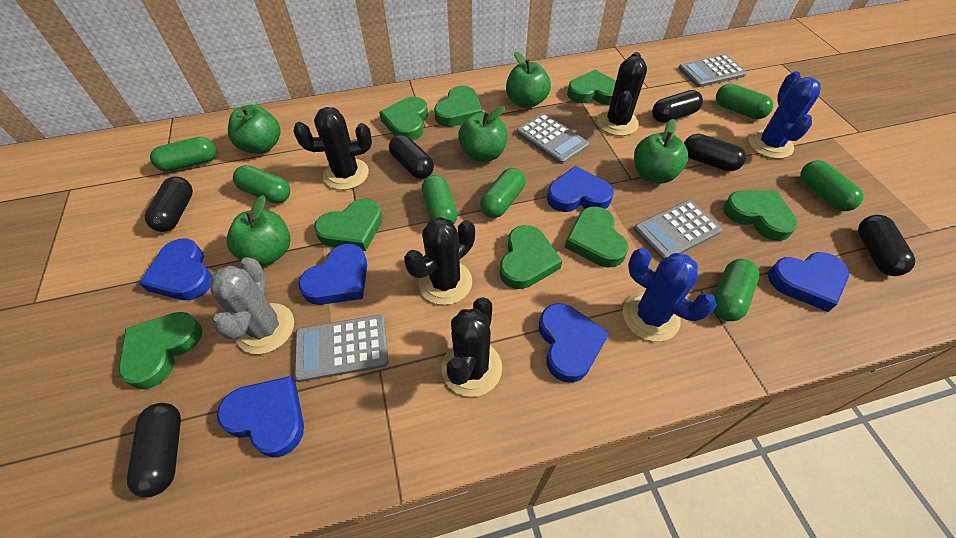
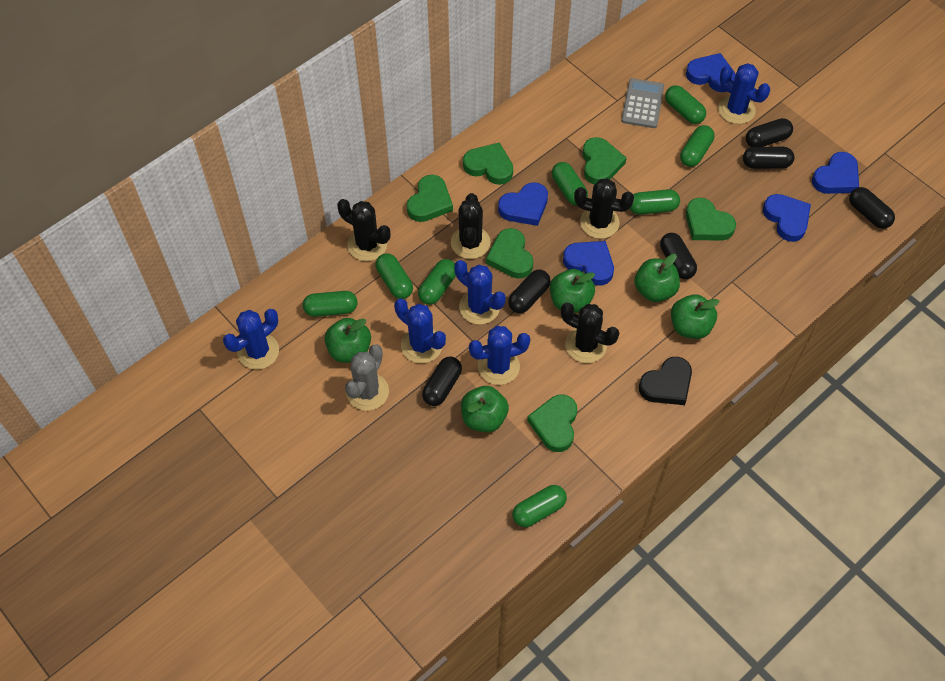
black heart: none = 0 -> [639,357,692,405] = 1
blue cactus: [623,248,717,341] [748,71,821,159] = 2 -> [223,309,279,370] [394,299,446,363] [454,260,506,324] [469,326,530,385] [718,63,770,124] = 5
blue heart: [139,239,212,300] [217,376,304,457] [298,244,367,305] [539,303,609,383] [547,166,613,212] [768,252,849,312] = 6 -> [498,182,548,226] [563,241,614,286] [686,53,736,92] [763,194,811,242] [812,152,859,194] = 5
green capsule: [150,137,216,172] [233,165,290,204] [422,175,457,224] [480,168,525,218] [714,259,759,321] [716,84,773,119] [800,160,863,211] = 7 -> [303,291,358,317] [375,253,413,299] [418,259,456,305] [512,485,567,527] [552,162,588,206] [630,189,680,215] [665,85,706,124] [680,125,715,167] = 8
green heart: [119,312,203,389] [314,199,383,251] [379,97,428,140] [434,86,482,127] [500,225,562,289] [565,207,629,267] [567,70,616,105] [723,190,798,241] = 8 -> [407,175,453,222] [463,142,513,185] [486,228,533,279] [527,394,577,452] [583,137,626,185] [686,198,736,240] = 6
grey calculator: [294,315,389,382] [516,113,589,164] [634,200,722,260] [678,54,747,87] = 4 -> [621,78,664,128] = 1

